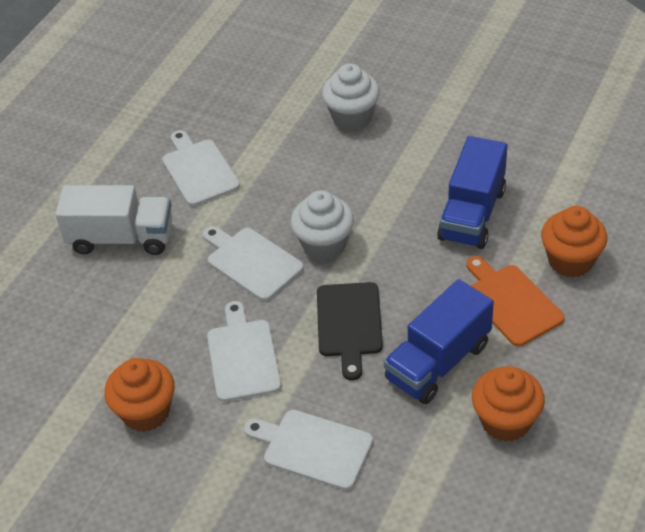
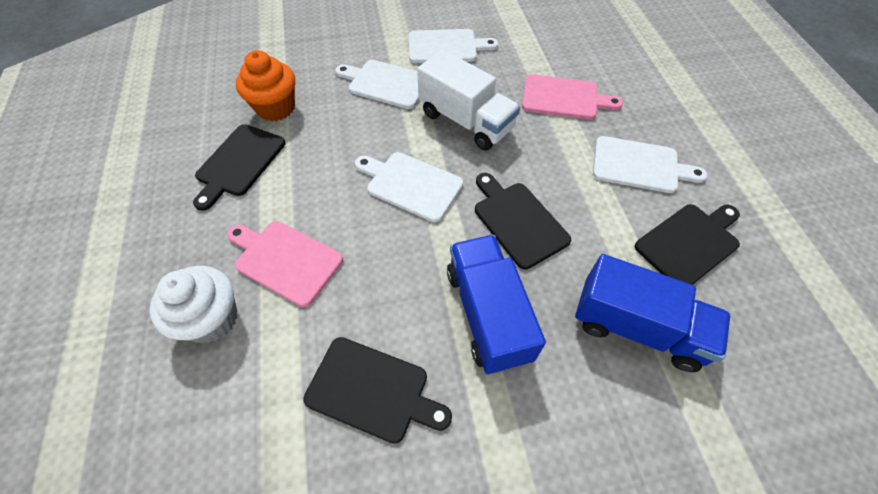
black cutting board: [317,282,383,380] = 1 -> [193,124,285,211] [303,337,452,444] [475,173,571,270] [635,204,740,285] = 4
orange cupcake: [104,358,175,432] [472,366,545,442] [541,206,607,278] = 3 -> [236,50,295,121] = 1
orange cutting board: [466,256,565,347] = 1 -> none = 0
pink cutting board: none = 0 -> [227,221,343,307] [522,74,623,120] = 2
white cupcake: [291,190,354,261] [322,63,380,130] = 2 -> [150,266,237,343] = 1

